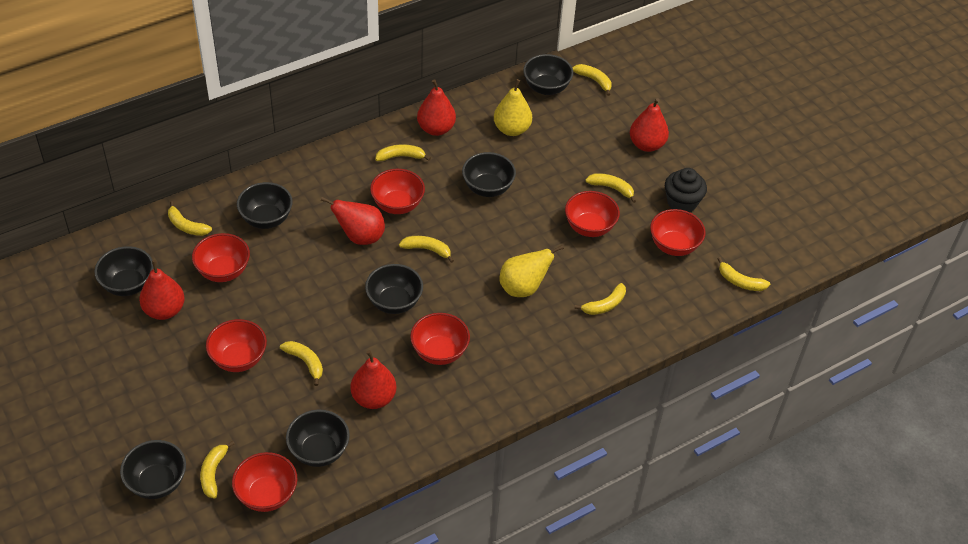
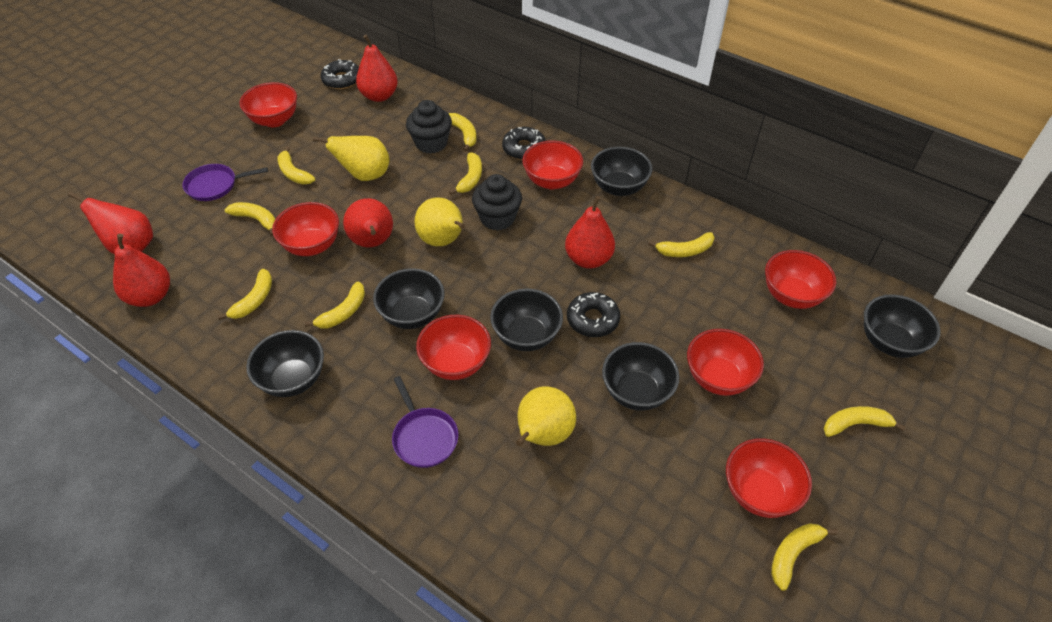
black bowl: [94,246,154,296] [120,440,186,499] [237,182,293,229] [286,410,350,467] [365,264,423,314] [462,152,516,197] [523,54,573,95] = 7 -> [246,330,324,397] [373,268,444,329] [490,289,563,351] [591,147,652,196] [602,342,680,411] [864,294,940,358] = 6
black cupcake: [665,168,707,212] = 1 -> [406,100,452,154] [472,174,522,231] = 2
black donut: none = 0 -> [321,59,359,89] [502,127,546,160] [567,292,620,337] = 3
purple pan: none = 0 -> [182,164,268,201] [392,376,458,468] = 2
yellow pear: [494,79,532,136] [499,245,564,297] = 2 -> [313,136,389,181] [415,198,465,246] [516,386,576,446] = 3

